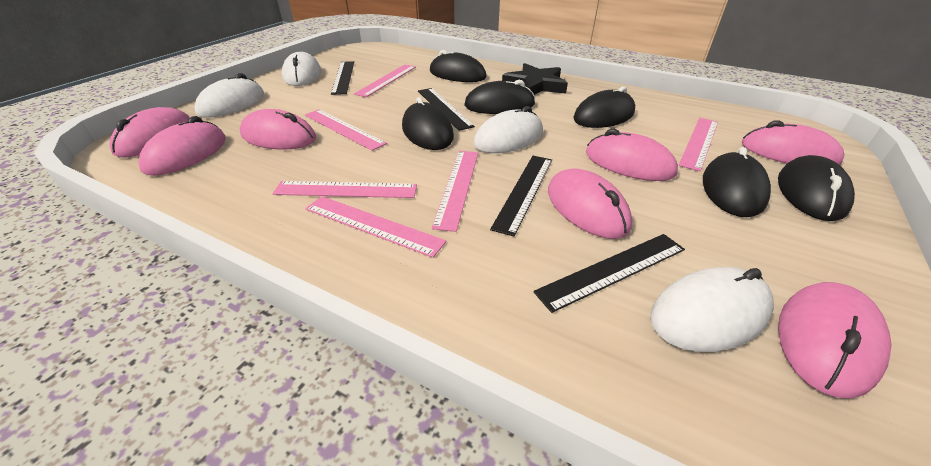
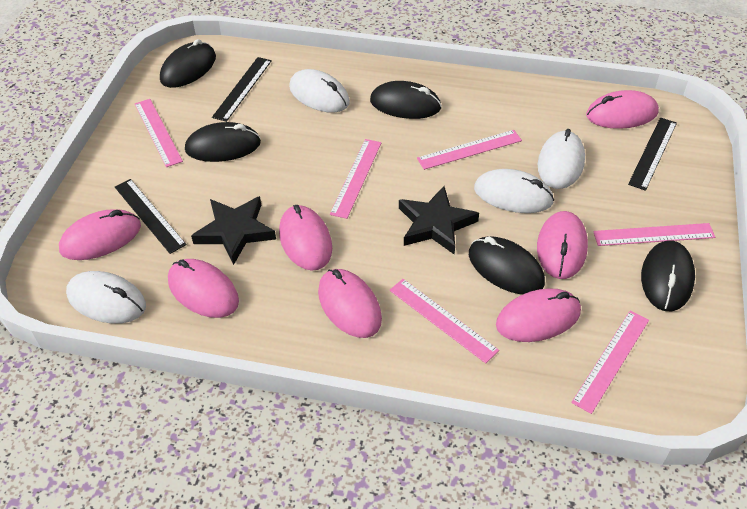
black mouse: [402,97,454,150] [430,50,487,82] [464,80,535,114] [573,86,635,128] [703,147,771,217] [778,155,855,221] = 6 -> [160,39,216,88] [185,122,261,162] [370,81,442,119] [469,236,545,294] [641,240,695,311] = 5
black ruler: [331,61,354,95] [418,88,475,131] [490,156,552,237] [533,234,685,313] = 4 -> [115,179,187,254] [212,57,272,122] [628,118,677,191] = 3
black star: [502,63,568,95] = 1 -> [191,196,276,265] [399,186,479,255] = 2

